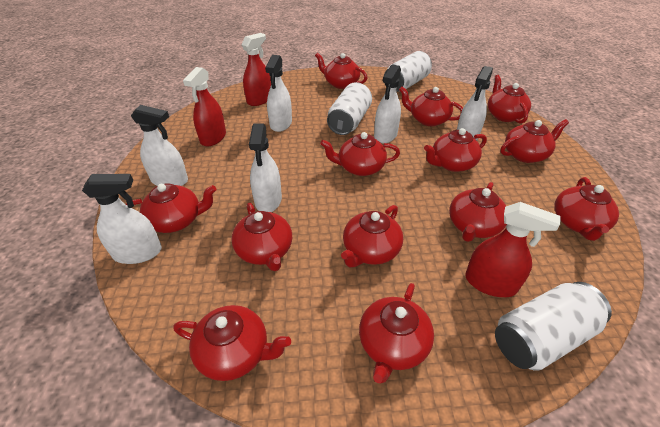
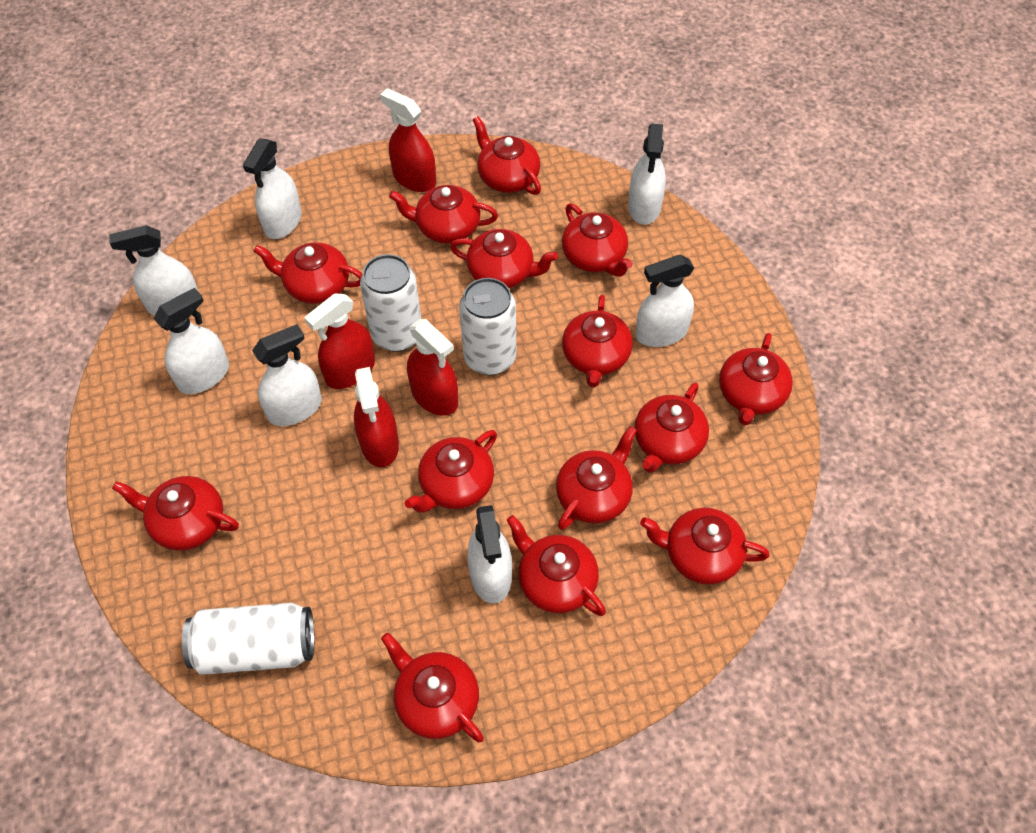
red spray bottle: [183,67,226,146] [241,33,271,106] [465,202,560,297] = 3 -> [305,293,375,389] [354,367,399,467] [380,88,436,192] [407,319,458,416] = 4
red teapot: [126,184,217,233] [174,305,291,381] [231,202,292,271] [315,53,367,89] [320,132,400,176] [341,205,403,268] [359,283,434,384] [399,87,463,126] [424,128,487,172] [449,182,507,242] [488,75,531,124] [501,119,569,163] [554,177,619,241] = 13 -> [112,476,239,551] [253,242,363,304] [381,633,484,742] [389,185,498,243] [404,430,497,513] [450,229,558,288] [473,116,541,195] [507,515,606,616] [556,426,637,530] [562,203,633,277] [562,295,633,387] [634,382,709,473] [640,508,770,585] [719,333,793,426] = 14
white spray bottle: [82,174,162,264] [131,105,188,186] [249,123,282,212] [265,55,292,132] [374,64,401,143] [457,66,493,141] = 6 -> [109,225,199,316] [153,288,229,394] [243,138,302,239] [252,324,322,426] [467,505,512,604] [628,123,666,225] [636,255,694,347] = 7

